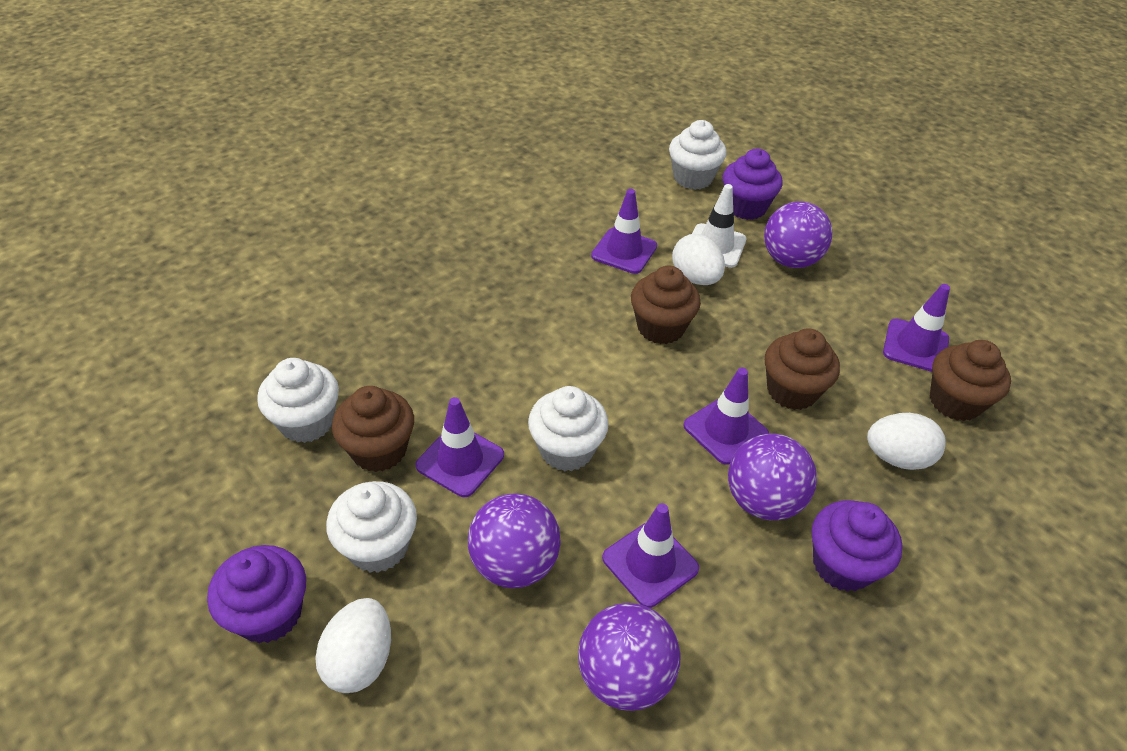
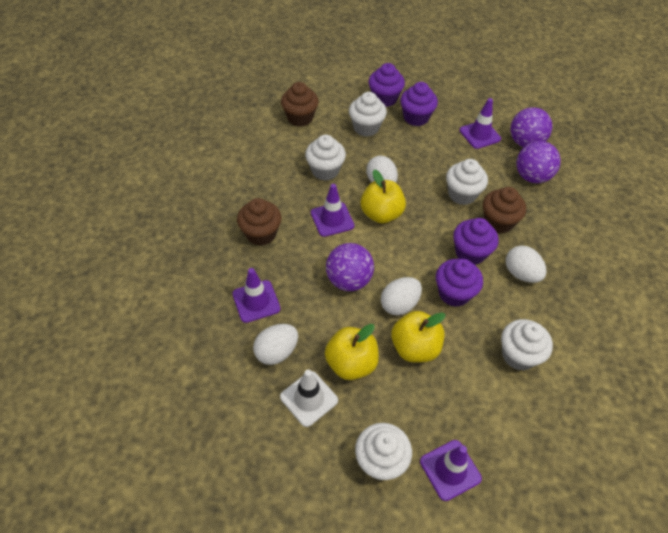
brown cupcake: [332,386,414,472] [631,265,701,344] [765,329,840,410] [930,340,1011,421] = 4 -> [237,198,281,246] [281,82,319,127] [483,187,526,234] = 3
purple ball: [468,494,561,588] [578,603,681,711] [728,434,817,520] [764,202,832,268] = 4 -> [326,243,374,291] [511,107,552,147] [516,141,561,183] = 3
purple cupcake: [207,545,306,643] [723,149,782,220] [812,500,903,592] = 3 -> [369,63,405,107] [400,82,438,126] [436,259,483,307] [453,218,499,265] = 4
purple traffic cone: [415,397,504,497] [591,189,657,274] [602,503,699,608] [683,368,769,465] [883,284,950,372] = 5 -> [233,268,280,323] [311,184,354,237] [420,440,482,501] [459,98,501,149] = 4
white cupcake: [257,358,339,443] [326,481,417,573] [528,386,609,471] [669,120,727,190] = 4 -> [305,135,346,181] [349,92,387,136] [355,423,412,480] [446,159,488,205] [501,319,553,371] = 5
white egg: [315,598,391,693] [672,234,725,285] [867,413,946,470] = 3 -> [253,324,298,365] [366,155,398,183] [381,277,422,315] [506,245,547,283] = 4
yellow apple: none = 0 -> [325,324,379,380] [361,170,406,224] [391,311,446,363] = 3

